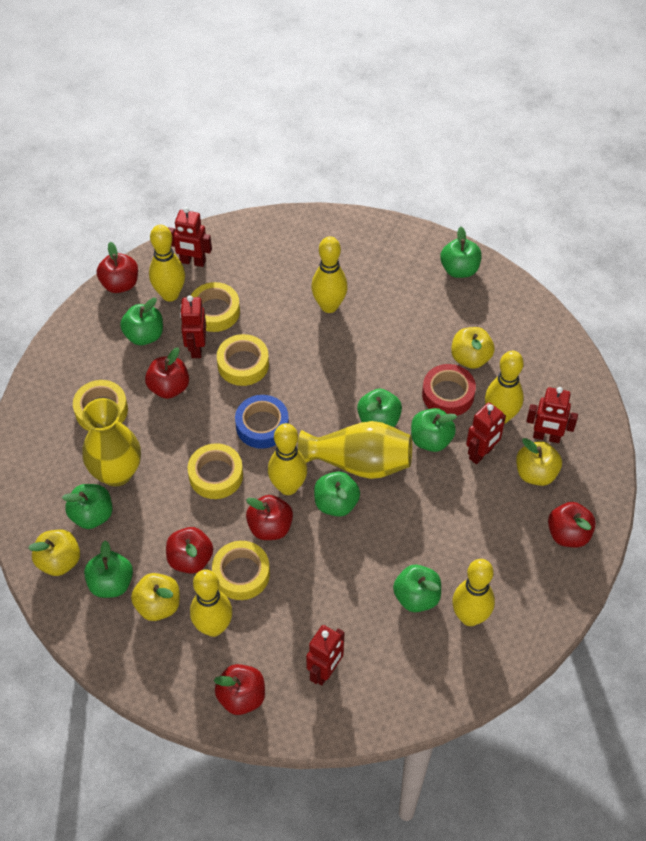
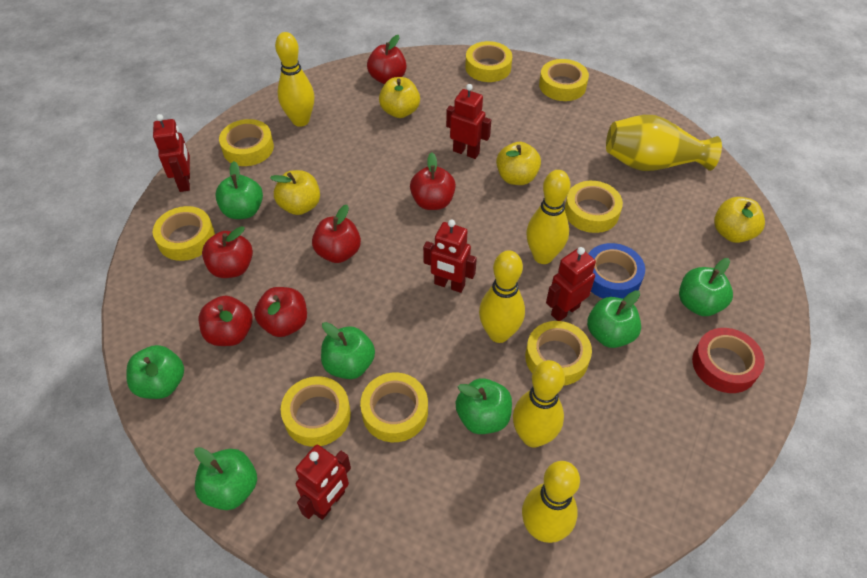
green apple: [62,484,113,529] [84,540,133,598] [120,298,163,345] [314,471,360,517] [357,389,402,427] [393,565,441,612] [411,408,457,452] [440,227,482,278] = 8 -> [126,345,184,399] [194,447,257,510] [215,161,263,219] [321,322,375,379] [455,378,512,434] [587,290,641,348] [679,258,733,316] = 7
yellow bowling pin: [149,225,185,301] [190,569,232,637] [268,423,307,495] [311,236,348,313] [452,559,495,626] [485,351,524,424] = 6 -> [275,32,314,127] [479,250,525,343] [513,360,565,448] [522,461,580,543] [526,170,570,264] = 5
yellow tape: [73,380,128,431] [187,443,243,499] [191,282,240,332] [212,541,270,600] [217,334,269,386] = 5 -> [153,206,215,261] [219,119,274,166] [281,376,351,447] [360,373,428,442] [465,41,512,82] [525,321,592,386] [539,59,589,101] [565,181,623,233] = 8
yellow vase: [82,398,141,486] [298,421,412,479] = 2 -> [606,115,722,171] = 1

